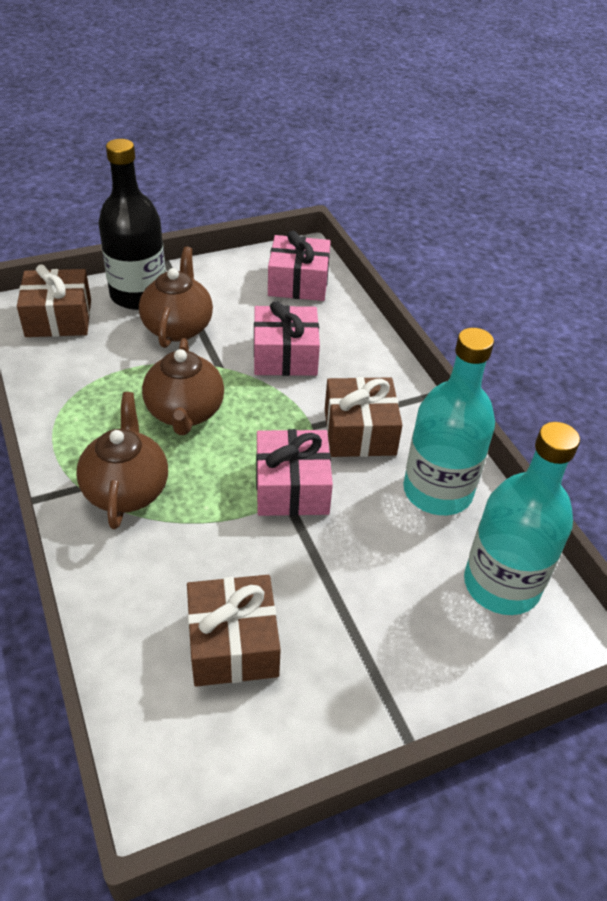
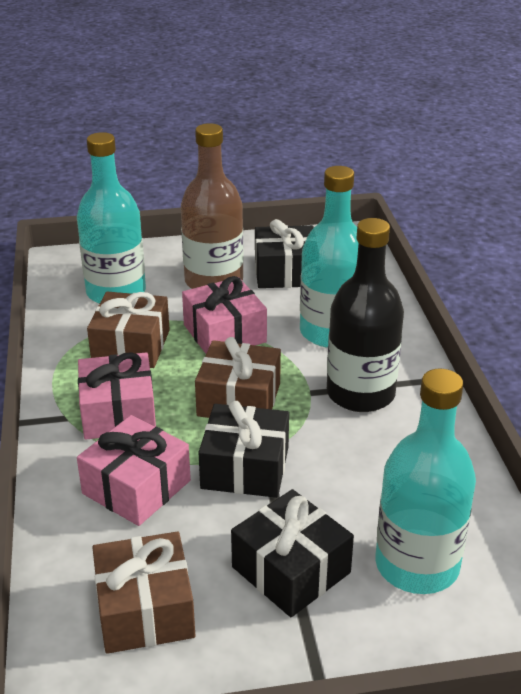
black gift: none = 0 -> [198,401,289,498] [231,489,354,617] [255,219,314,288] = 3
brown bottle: none = 0 -> [181,123,244,289] = 1
brown teapot: [76,392,168,529] [139,247,213,348] [142,338,224,435] = 3 -> none = 0
turquoise bottle: [403,328,495,515] [464,422,580,615] = 2 -> [77,132,146,304] [300,166,358,348] [375,368,476,594] = 3

